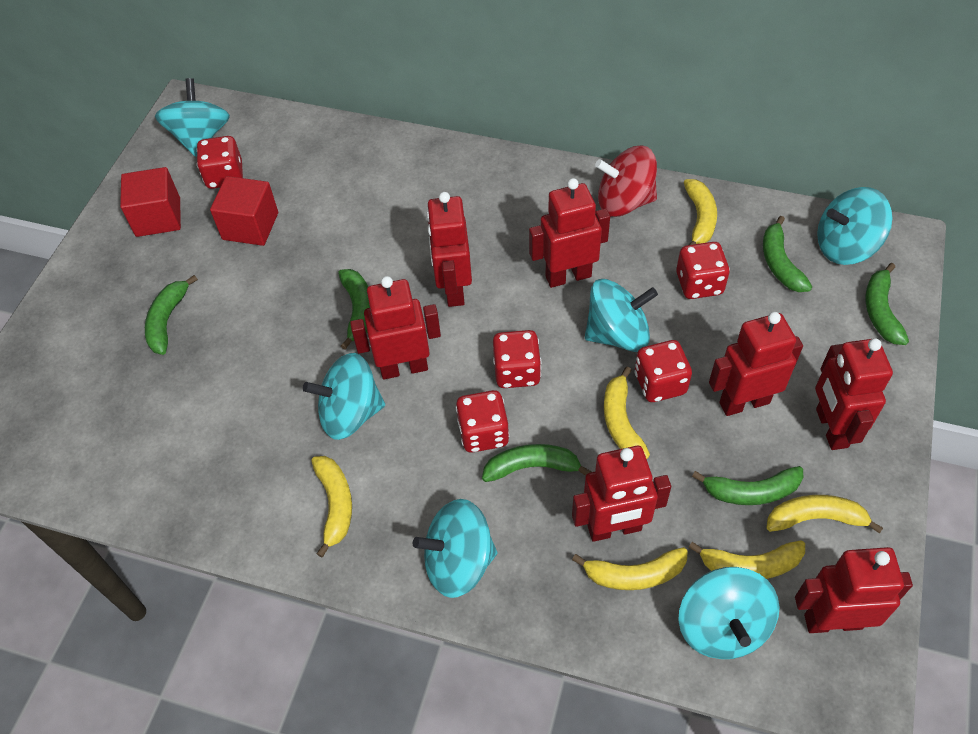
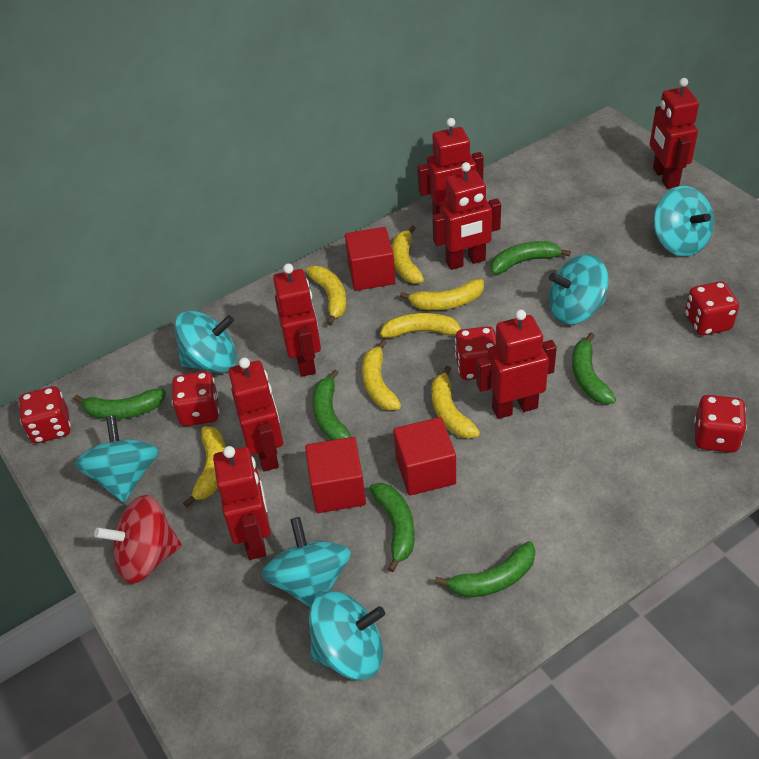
red cube: [120,167,181,237] [210,176,278,246] = 2 -> [305,437,366,513] [345,227,395,291] [393,417,456,496] = 3
yellow banana: [311,456,352,557] [572,547,688,590] [604,367,650,459] [684,179,717,245] [688,540,805,579] [767,495,883,534] = 6 -> [183,426,225,507] [306,266,347,326] [362,340,401,411] [380,313,461,338] [392,225,424,284] [400,279,484,310] [431,366,480,439] = 7

